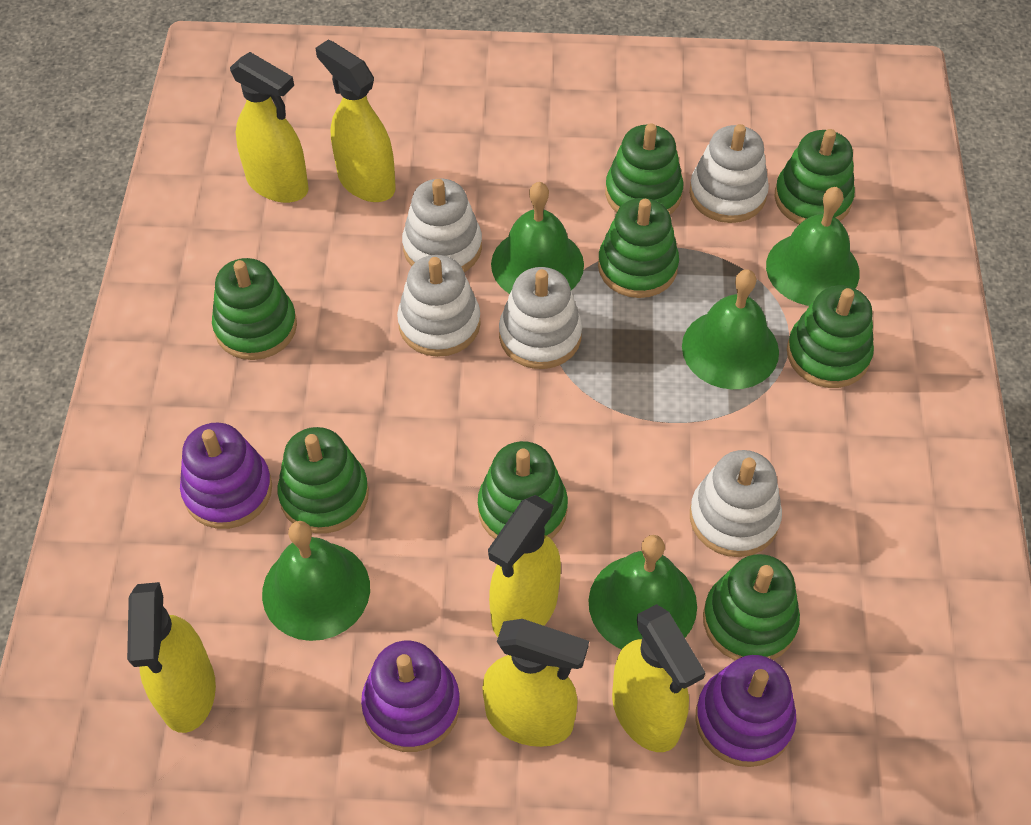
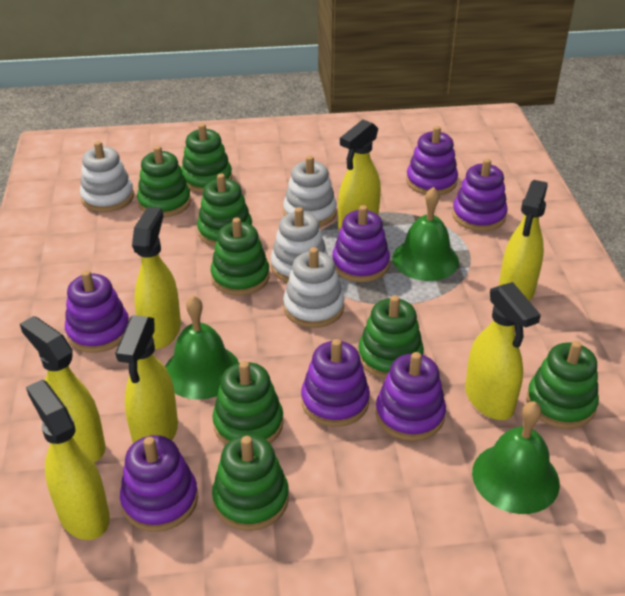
green bell: [262,521,370,641] [491,182,584,294] [588,535,697,649] [682,269,779,389] [766,187,860,306] = 5 -> [165,295,239,400] [392,187,459,281] [472,401,560,514] = 3
purple stacking toy: [180,422,272,529] [361,641,460,752] [695,655,796,767] = 3 -> [65,270,129,353] [120,435,198,532] [301,339,370,427] [332,205,390,282] [375,352,446,441] [406,126,458,195] [452,158,508,231] = 7
white stacking toy: [397,255,481,357] [402,179,482,272] [499,267,582,369] [689,124,769,223] [690,450,782,557] = 5 -> [80,141,134,212] [271,207,328,283] [283,156,337,227] [283,247,344,328] = 4
yellow spray bottle: [127,582,216,733] [230,52,309,203] [315,39,396,202] [482,619,589,747] [488,495,561,637] [612,604,706,752] = 6 -> [20,316,105,462] [26,380,110,540] [115,315,178,443] [132,207,181,349] [338,119,381,231] [465,282,541,420] [499,180,547,301] = 7

